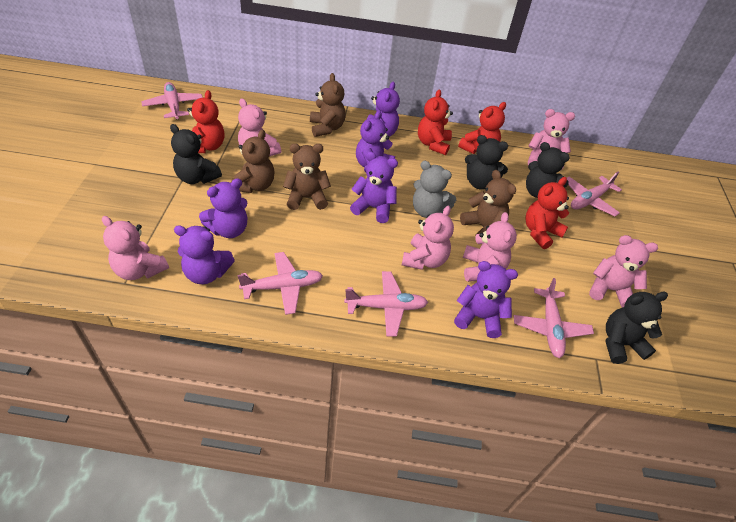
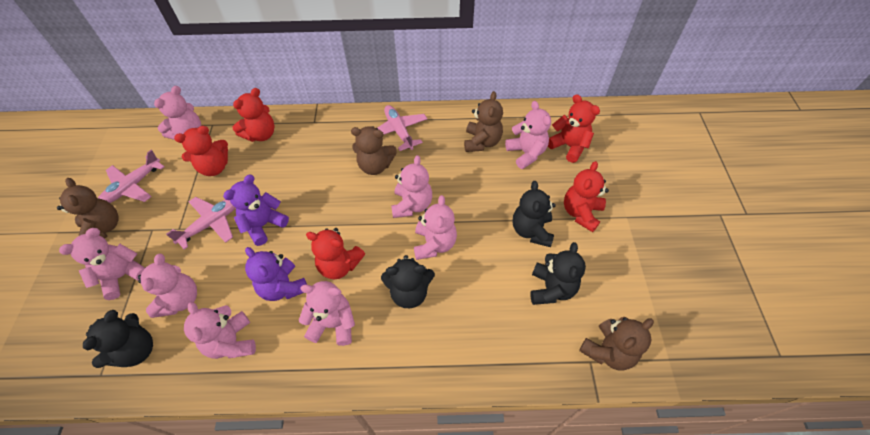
grey teddy bear: [413,161,456,218] = 1 -> none = 0
pink plane: [141,82,203,120] [237,252,323,315] [344,271,428,337] [514,278,594,358] [567,172,622,216] = 5 -> [98,150,164,203] [166,197,235,249] [377,105,427,151] = 3
pink teddy bear: [102,216,169,280] [238,98,281,156] [402,206,454,270] [463,212,517,282] [528,109,575,171] [589,235,658,308] = 6 -> [59,228,145,300] [138,254,197,318] [154,86,201,140] [184,302,256,359] [299,281,355,346] [391,155,432,218] [414,195,457,260] [505,101,551,169] = 8
purple teddy bear: [174,225,235,284] [199,178,248,238] [350,152,398,223] [356,111,395,172] [367,82,400,137] [454,261,518,338] = 6 -> [223,175,289,246] [245,247,307,301] = 2
red teddy bear: [187,90,224,153] [418,90,453,155] [458,102,506,154] [525,177,569,249] = 4 -> [174,126,228,176] [233,88,275,142] [306,228,365,279] [548,94,600,163] [564,161,609,232] = 5

